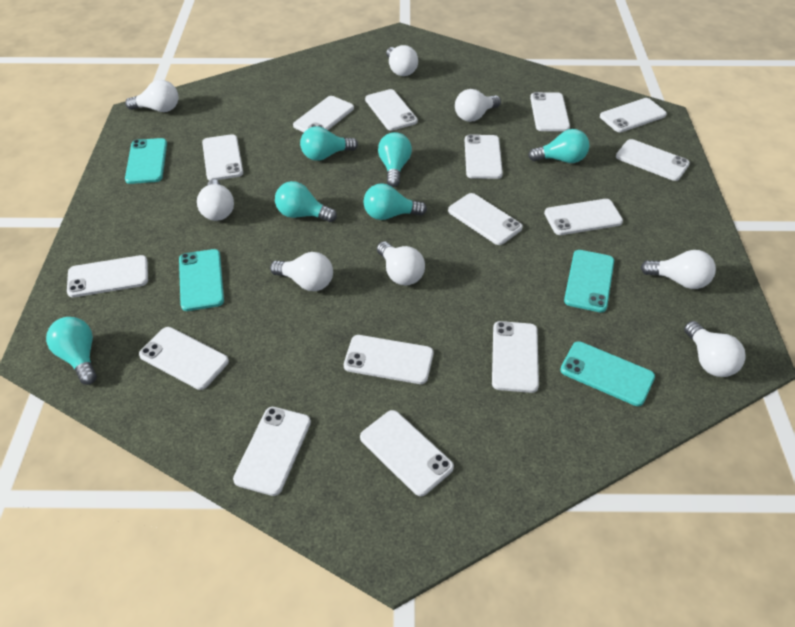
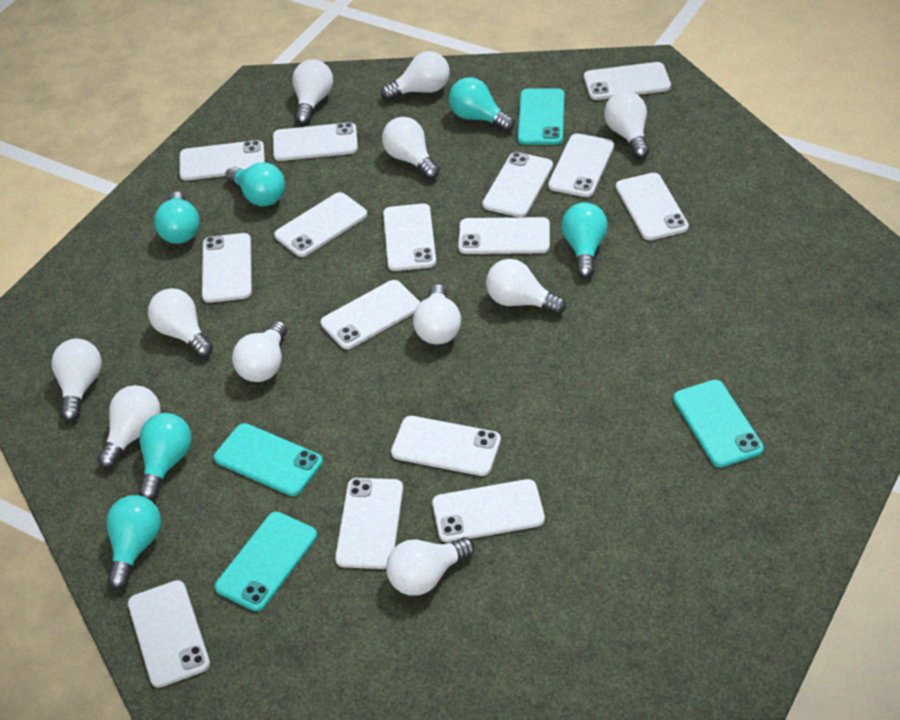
white light bulb: [125,80,179,112] [197,179,234,221] [270,252,333,291] [377,241,425,286] [386,45,418,76] [455,89,501,122] [640,250,716,289] [684,321,746,377] = 8 -> [51,339,102,421] [98,385,161,468] [148,288,213,357] [232,321,287,382] [292,59,333,125] [381,51,450,101] [382,117,440,179] [386,537,475,596] [413,284,461,344] [486,259,566,315] [604,91,650,158] = 11

